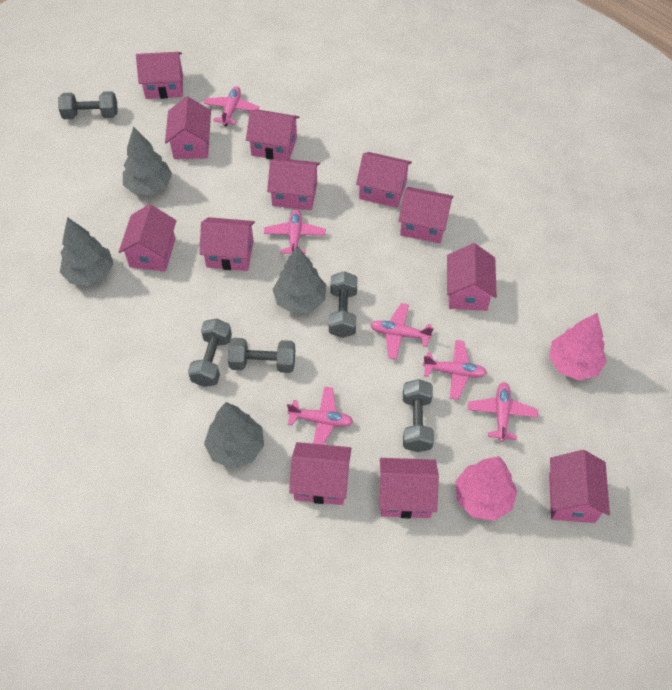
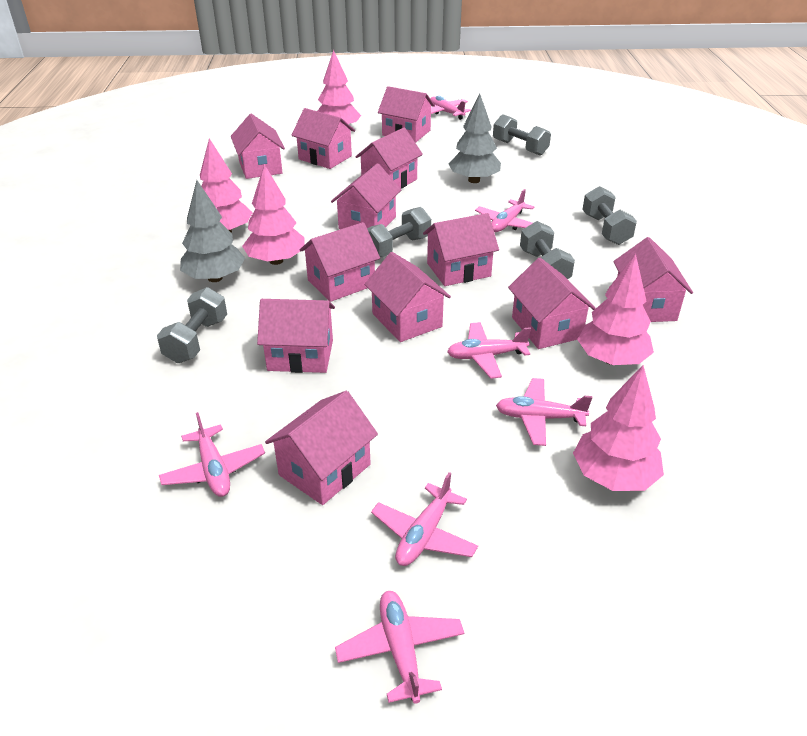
grey tree: [60,217,114,286] [123,126,172,195] [204,402,264,468] [272,246,326,313] = 4 -> [180,180,245,282] [449,93,501,183] = 2
pink plane: [204,86,259,126] [264,209,326,254] [287,386,353,445] [370,303,434,360] [422,340,487,400] [468,382,538,442] = 6 -> [159,412,265,497] [335,591,464,704] [371,472,478,566] [430,96,471,120] [447,322,531,379] [475,189,534,232] [496,378,592,446] = 7
pink tree: [455,456,517,521] [549,313,607,381] = 2 -> [200,138,253,233] [242,164,304,265] [318,50,361,124] [573,365,664,491] [577,254,654,365] = 5

